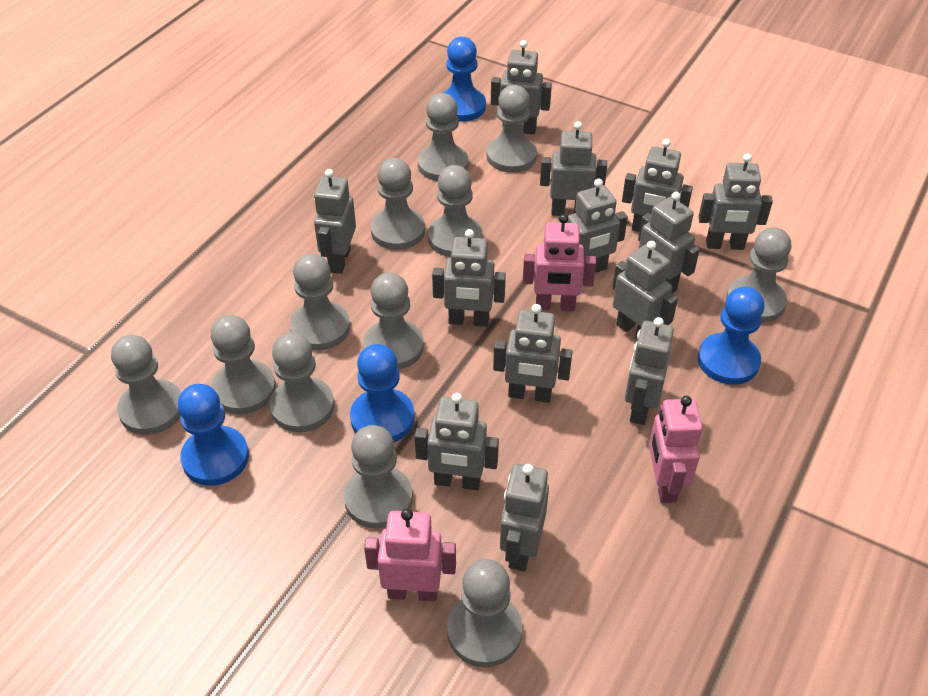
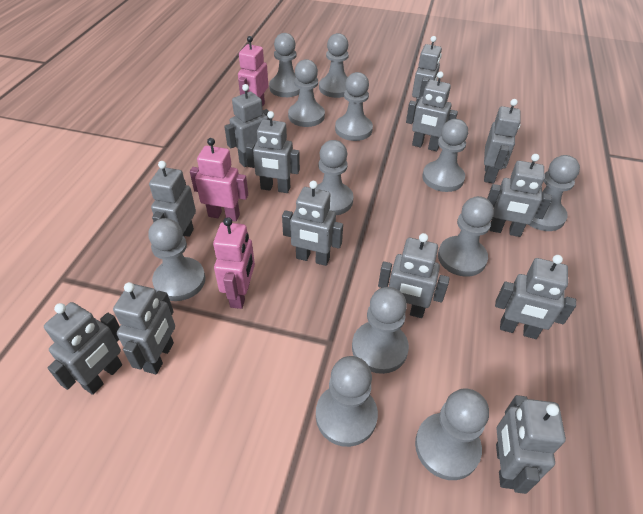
blue pawn: [178,384,249,486] [350,344,415,442] [443,37,486,122] [698,286,764,385] = 4 -> none = 0

